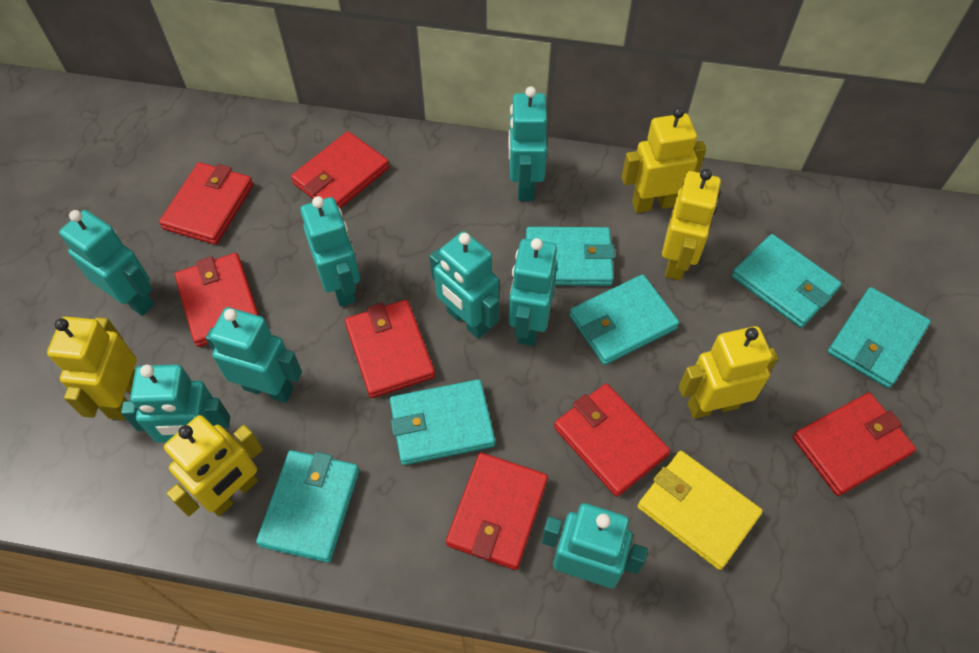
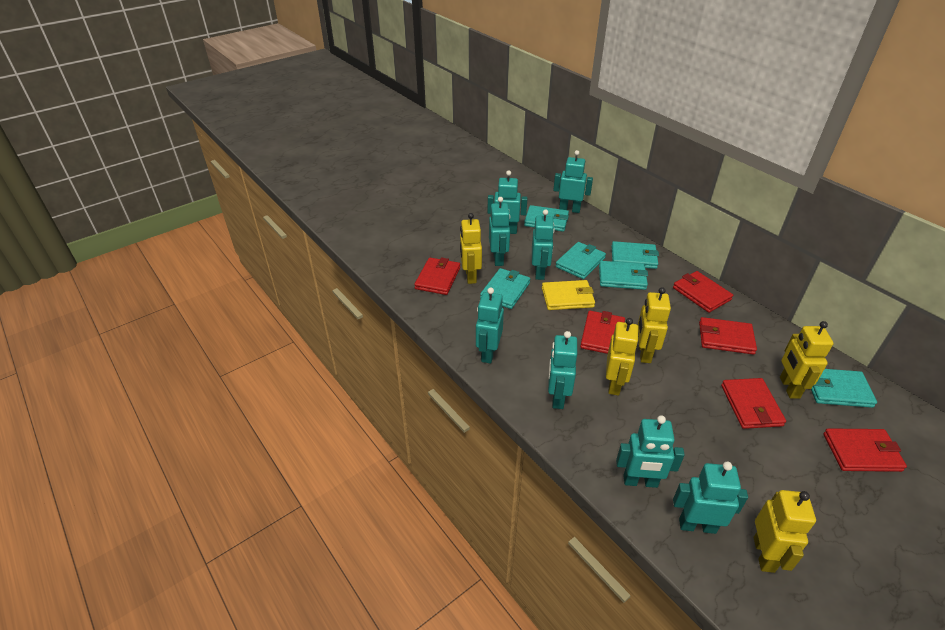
red wallet: [159,162,253,245] [175,253,259,347] [291,131,389,208] [345,300,435,398] [446,453,548,570] [554,383,670,497] [793,393,916,496] = 7 -> [414,257,460,295] [580,311,625,354] [673,271,733,313] [699,317,757,355] [721,378,786,429] [823,428,907,472] = 6

